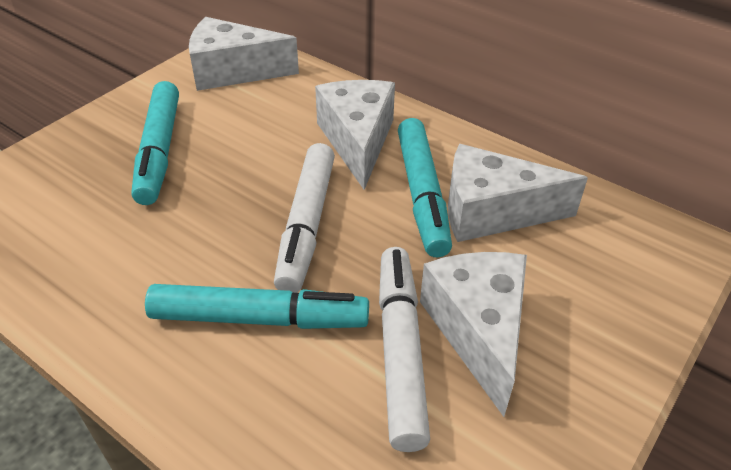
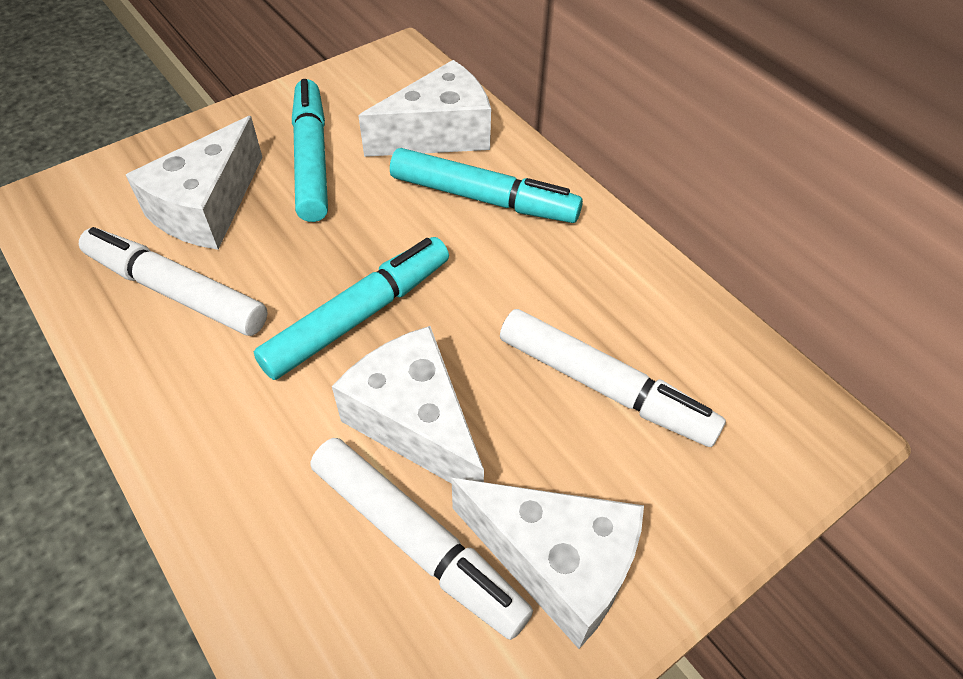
white marker: [274,143,335,293] [379,247,430,452] = 2 -> [79,227,268,336] [311,438,533,640] [500,309,726,447] = 3

